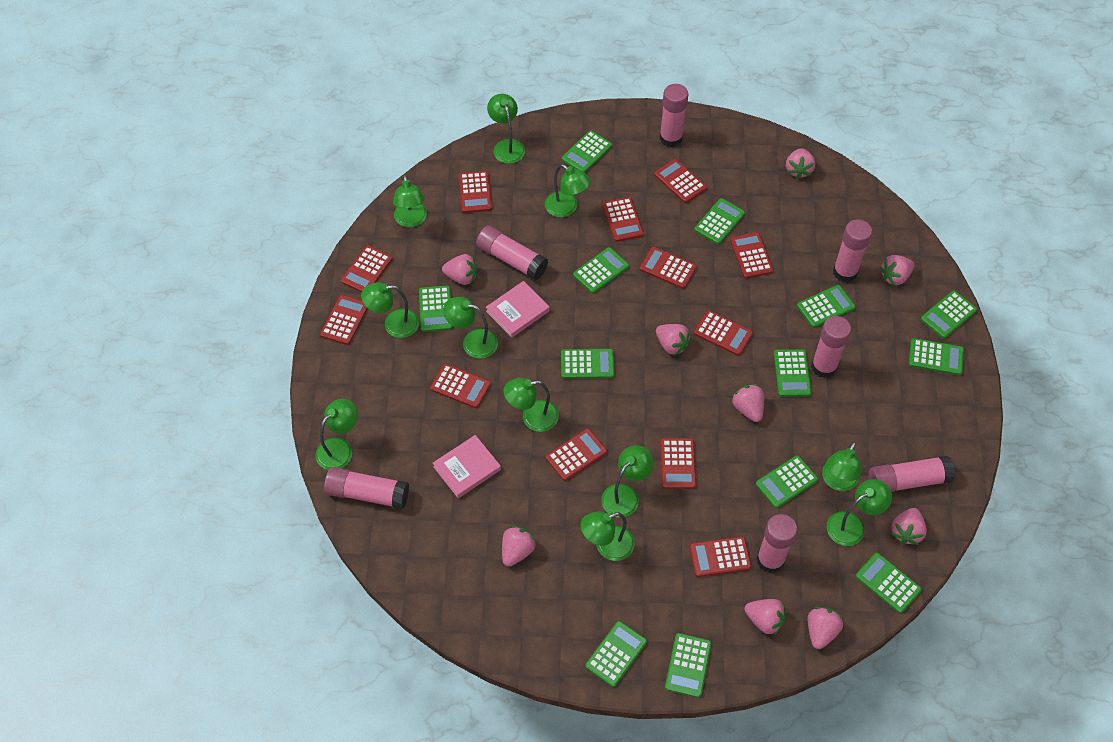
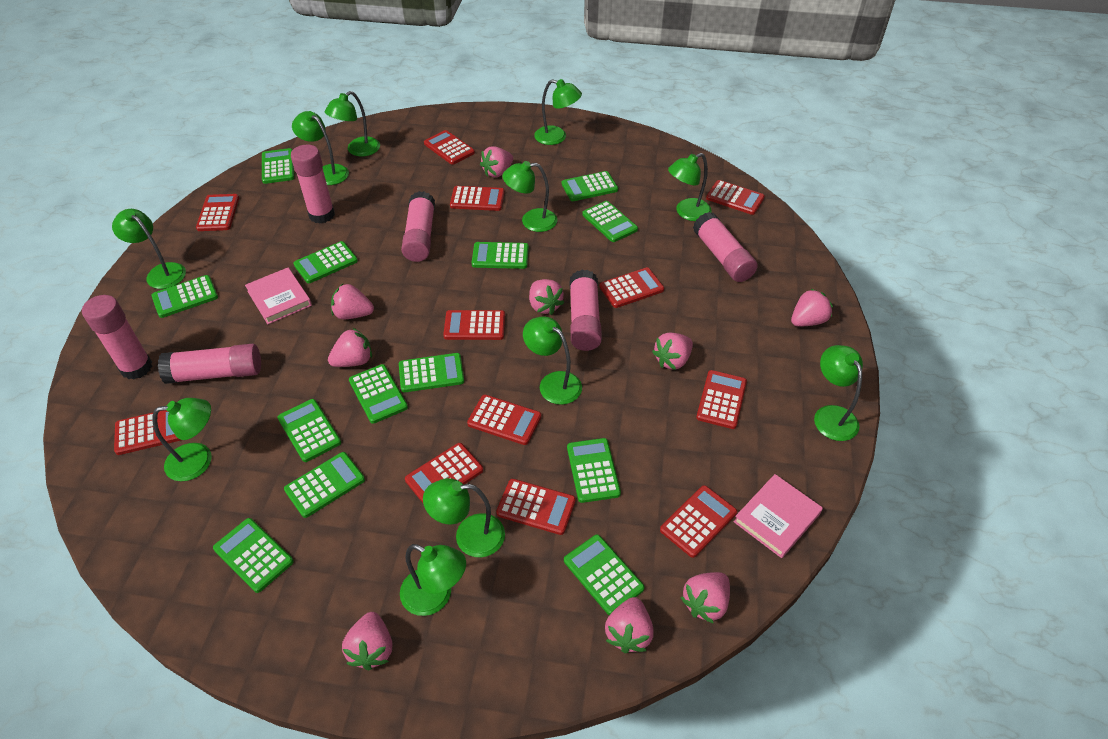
pink glue stick: [324,467,409,509] [476,225,548,280] [659,84,688,148] [756,514,797,573] [811,316,851,378] [833,219,872,282] [868,456,955,492] = 7 -> [82,295,152,379] [158,344,261,384] [291,144,335,223] [401,191,435,262] [569,270,602,351] [693,212,758,282] = 6

